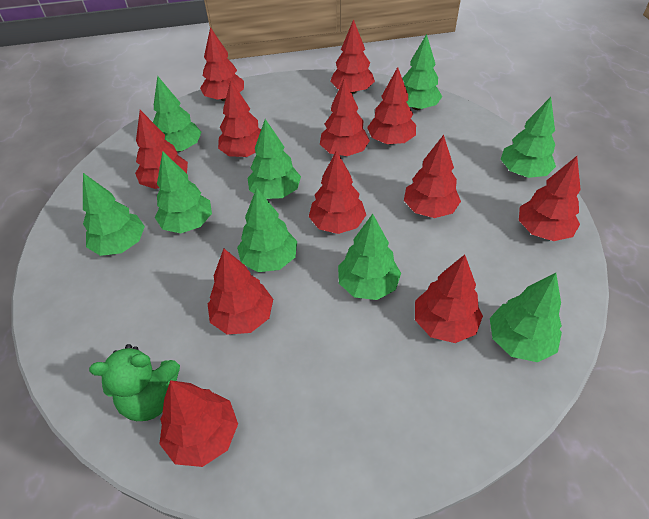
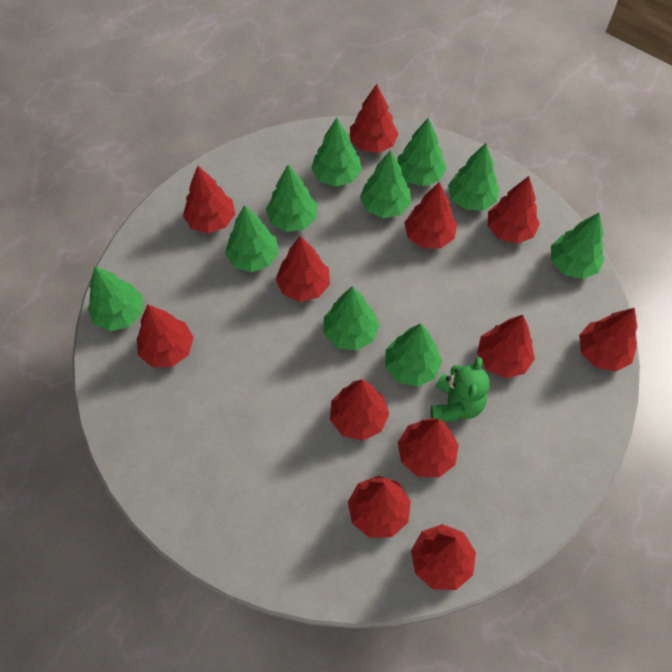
green tree: [83,173,145,256] [153,75,201,152] [155,151,212,233] [237,188,297,272] [247,119,301,199] [338,214,401,300] [402,34,442,110] [490,273,562,362] [501,97,556,178] = 9 -> [88,266,143,331] [225,205,279,272] [266,165,317,232] [311,118,362,187] [324,287,379,351] [360,150,411,218] [385,323,442,387] [397,117,447,186] [448,143,499,211] [551,213,605,279] = 10

